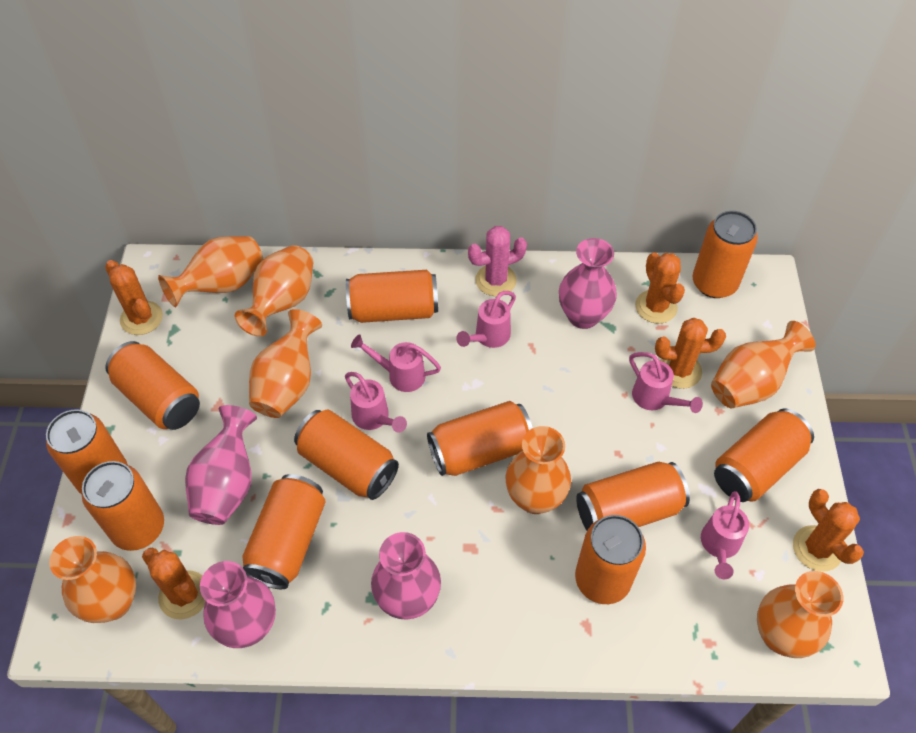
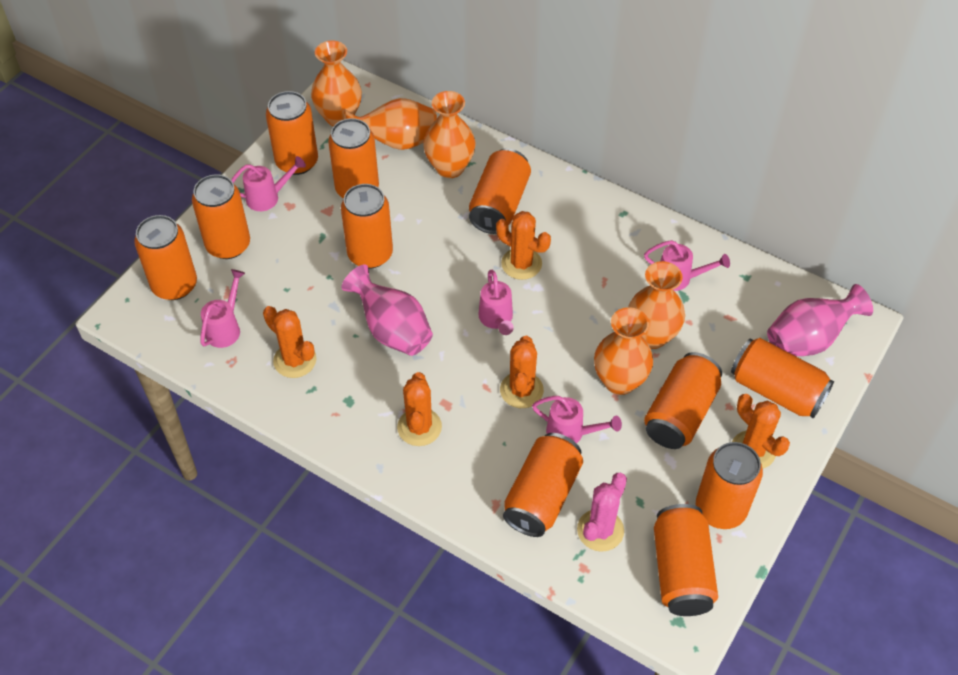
orange vase: [49,536,136,623] [158,236,263,307] [234,245,313,337] [249,309,322,418] [505,426,571,514] [711,321,815,408] [757,571,843,658] = 7 -> [311,40,362,126] [344,98,437,150] [423,91,476,178] [594,307,653,395] [628,261,685,349] = 5
pink vase: [185,405,257,525] [200,561,276,648] [371,532,441,620] [559,238,617,329] = 4 -> [341,264,433,356] [767,284,873,356] = 2

